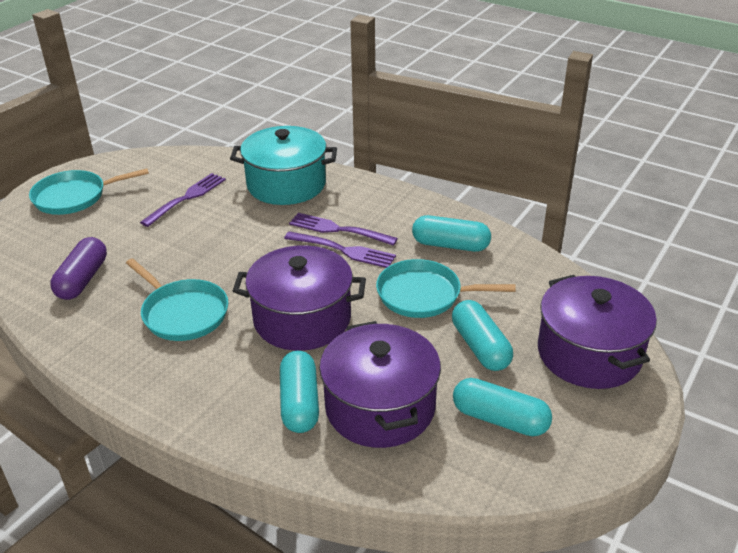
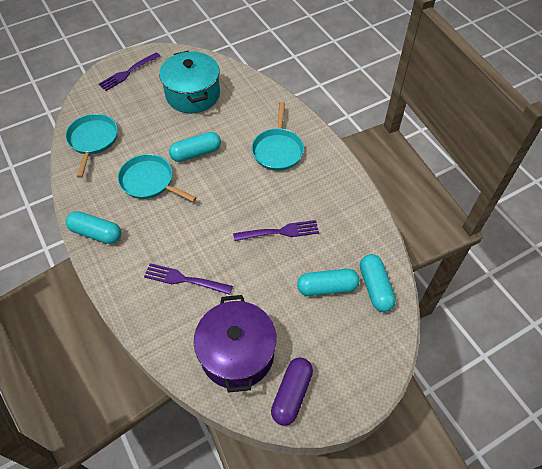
purple pot: [233,245,366,351] [319,321,441,448] [538,275,657,389] = 3 -> [194,295,277,393] = 1

